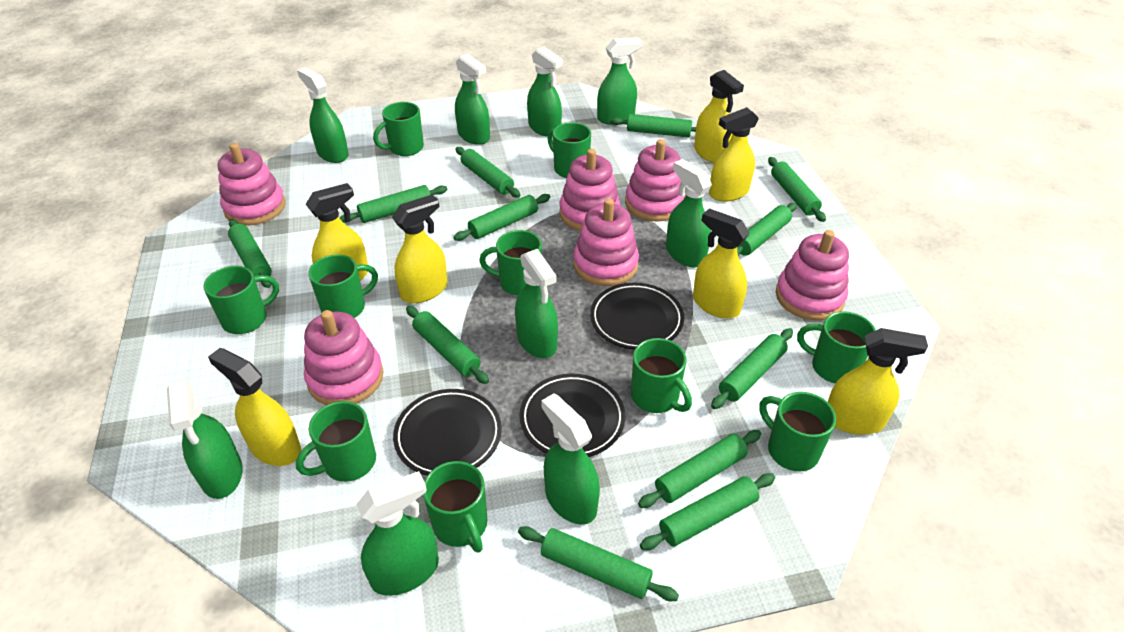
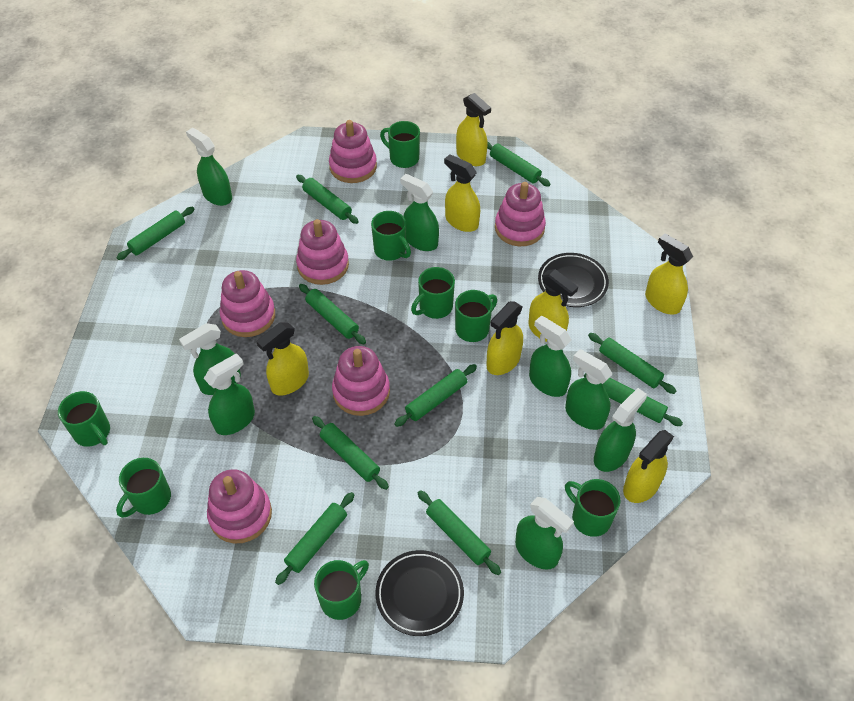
black plate: [393,389,502,476] [520,374,625,457] [590,283,684,350] = 3 -> [375,550,464,636] [538,253,609,307] = 2
green mug: [203,266,279,334] [296,401,376,482] [308,255,378,318] [373,102,424,156] [423,461,487,553] [479,230,542,296] [547,122,591,178] [631,338,692,413] [759,392,836,472] [797,311,876,384] = 10 -> [58,391,110,447] [116,458,171,518] [314,560,369,620] [371,211,411,261] [380,121,420,168] [411,267,455,319] [455,290,497,342] [565,479,621,537] = 8
green rolling pin: [228,219,272,288] [340,185,447,223] [406,306,489,384] [454,194,550,241] [455,147,520,198] [518,526,679,601] [610,114,696,138] [638,430,761,508] [640,473,775,550] [711,328,793,409] [737,203,797,256] [768,157,826,222] = 12 -> [116,207,194,260] [275,492,354,585] [296,175,359,224] [299,284,366,344] [312,416,389,490] [394,364,477,427] [418,490,501,575] [487,142,551,186] [584,373,683,426] [588,333,676,394] = 10
green spray bottle: [167,380,242,499] [297,67,349,163] [356,471,439,596] [455,53,490,145] [515,249,558,358] [527,46,563,137] [541,393,600,525] [597,37,642,125] [666,159,712,268] = 9 -> [179,323,241,395] [186,128,232,206] [204,353,255,435] [400,174,439,251] [515,497,574,570] [529,316,571,397] [565,349,612,430] [594,388,647,472] = 8

